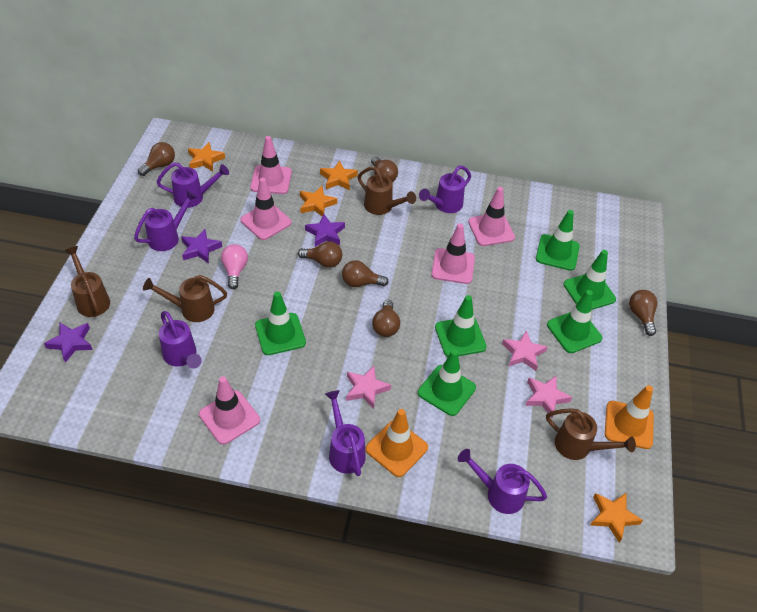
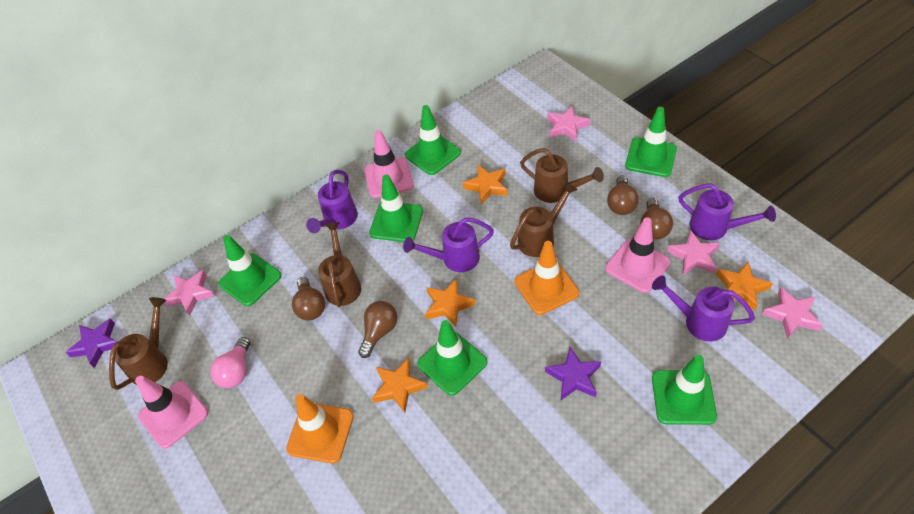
brown light bulb: [138,142,175,176] [298,241,342,268] [342,260,389,287] [371,157,398,182] [372,300,400,337] [629,290,657,336] = 6 -> [292,277,325,320] [358,301,398,358] [607,175,639,215] [640,198,673,239] = 4
pink star: [346,366,391,409] [502,330,548,371] [525,376,572,418] = 3 -> [164,270,215,316] [547,106,591,142] [667,230,720,275] [762,287,823,339] = 4
pink traffic cone: [199,376,260,445] [241,178,292,240] [250,136,292,194] [431,223,475,284] [468,187,515,246] = 5 -> [135,376,208,449] [364,130,414,198] [605,217,671,293] = 3
purple star: [44,323,92,363] [181,229,222,264] [305,214,345,247] = 3 -> [65,318,117,368] [545,347,601,400] = 2
purple watering can: [134,190,197,251] [156,163,229,208] [159,311,202,369] [325,390,366,476] [419,165,471,213] [458,449,547,514] = 6 -> [306,170,358,233] [403,217,494,272] [652,275,755,341] [678,183,776,240] = 4

